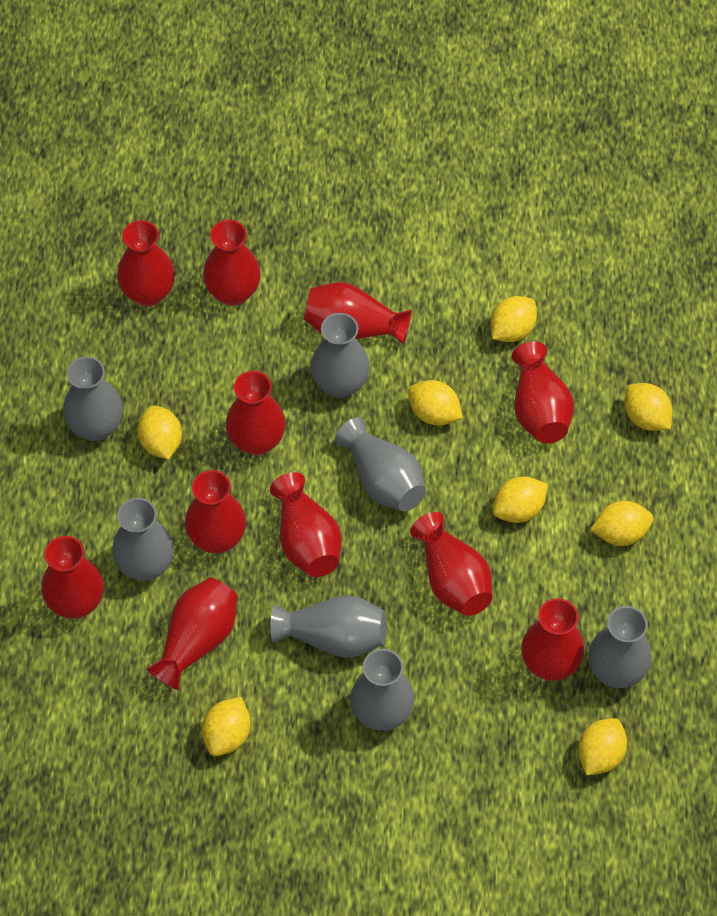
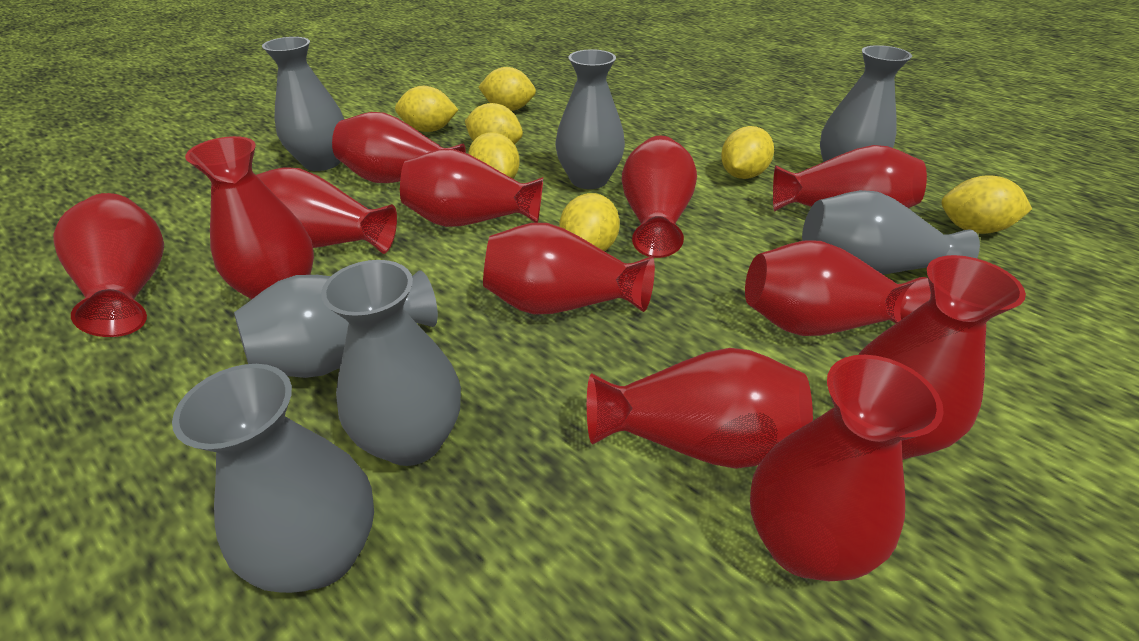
red vase: [41,536,104,619] [117,220,175,306] [146,577,238,690] [185,470,246,553] [203,220,261,306] [226,371,286,455] [270,472,342,577] [304,282,412,345] [410,512,492,616] [512,341,574,443] [521,598,584,681] = 11 -> [53,193,164,337] [185,136,314,300] [256,167,397,254] [332,112,466,183] [400,149,543,227] [483,223,655,315] [587,348,813,469] [622,136,697,258] [745,240,931,336] [750,355,944,581] [773,145,927,212] [858,255,1026,460] = 12
yellow lemon: [137,405,182,460] [202,697,251,756] [408,380,463,425] [490,296,537,342] [493,477,548,523] [578,718,627,775] [590,501,653,546] [625,383,672,431] = 8 -> [395,86,458,132] [465,103,523,145] [468,132,520,179] [478,67,536,111] [559,193,620,252] [721,126,774,179] [941,175,1032,234] = 7

